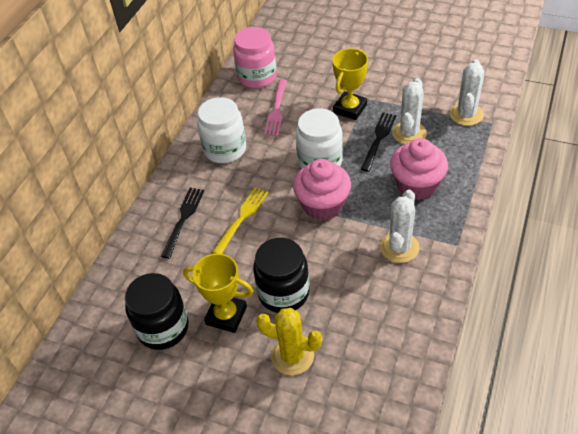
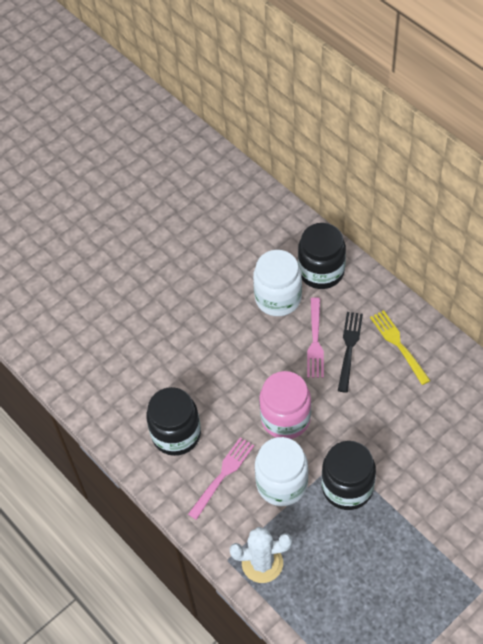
black fork: [161,188,204,259] [361,112,396,172] = 2 -> [338,312,363,393] = 1
black jar: [125,273,189,350] [253,238,310,313] = 2 -> [146,387,201,456] [298,223,346,289] [322,441,376,510] = 3
pink cupcake: [293,159,351,220] [390,138,448,200] = 2 -> none = 0
pink fork: [264,79,287,135] = 1 -> [188,437,254,520] [307,297,324,378] = 2
white cactus: [380,190,420,263] [392,78,427,144] [450,59,484,126] = 3 -> [230,527,292,583] = 1
yellow cactus: [256,308,322,375] = 1 -> none = 0
yellow trophy: [183,253,254,333] [332,48,368,120] = 2 -> none = 0

